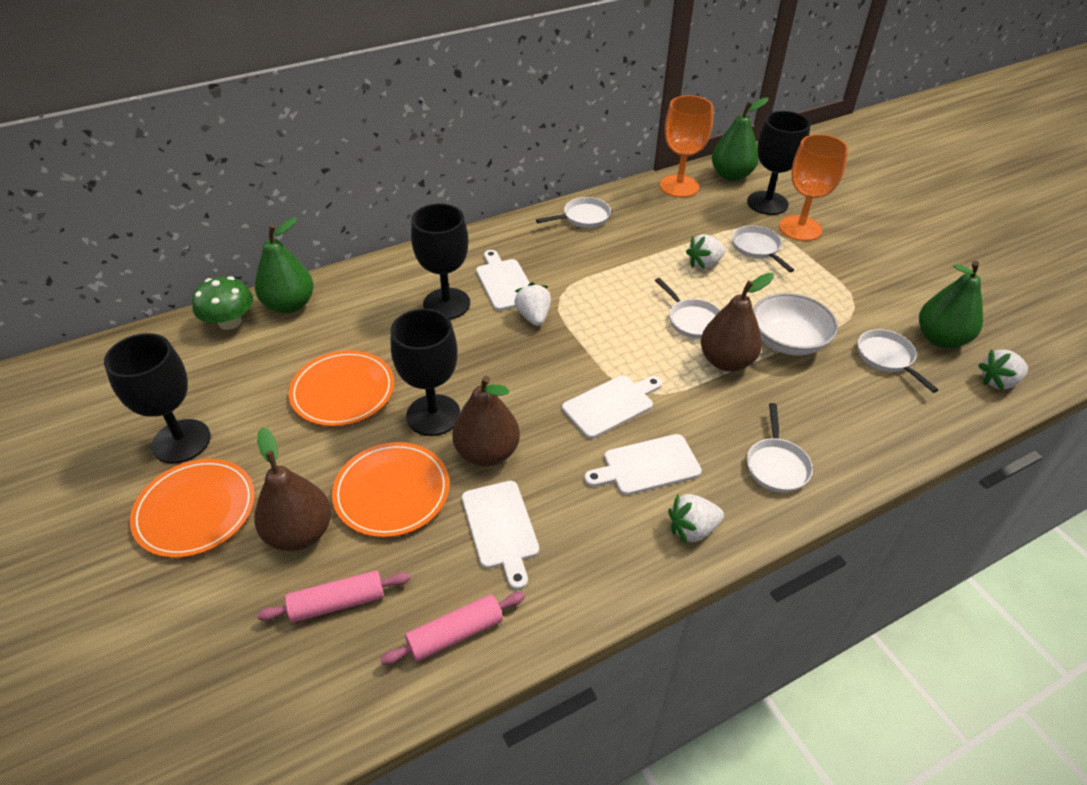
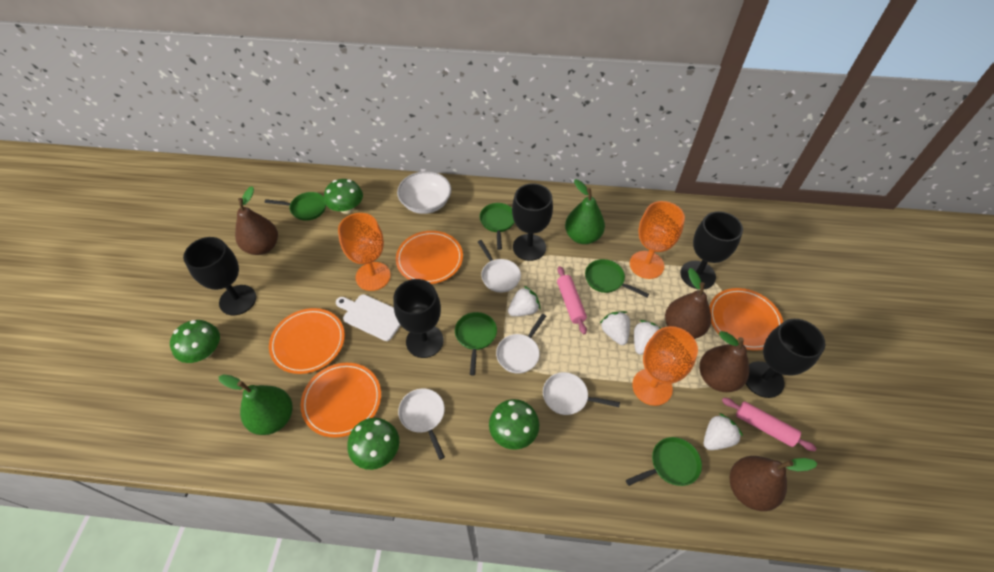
black goblet: [104,333,211,464] [391,308,460,436] [411,204,470,319] [747,111,811,215] = 4 -> [183,237,256,315] [393,279,444,358] [512,183,553,261] [680,211,743,289] [746,319,825,398] = 5
brown pear: [254,427,331,551] [452,376,520,467] [701,273,774,371] = 3 -> [235,186,278,255] [665,268,711,339] [700,331,749,392] [730,456,817,511] = 4
green mushroom: [192,276,253,330] = 1 -> [170,320,220,363] [324,179,363,214] [348,418,399,470] [489,399,539,450] = 4
green pan: none = 0 -> [265,192,326,221] [455,312,497,375] [480,203,514,250] [585,259,649,297] [626,437,702,486] = 5
green pear: [255,217,313,314] [712,97,769,181] [919,261,983,348] = 3 -> [219,375,293,435] [565,179,605,244] = 2
orange goblet: [660,95,713,198] [779,134,848,241] = 2 -> [338,213,391,291] [630,201,685,279] [632,326,698,406] = 3
orange plate: [130,459,255,558] [289,350,394,426] [332,442,450,537] = 3 -> [269,308,345,374] [301,363,381,438] [396,231,463,284] [709,288,783,351] = 4
white cutting board: [462,481,539,590] [476,250,530,311] [562,375,662,439] [584,434,702,495] = 4 -> [336,294,401,341] = 1
white pan: [536,197,611,228] [655,278,721,339] [732,225,794,272] [747,403,813,493] [858,329,938,393] = 5 -> [398,388,445,460] [478,240,521,293] [496,314,546,374] [543,372,620,415] = 4

